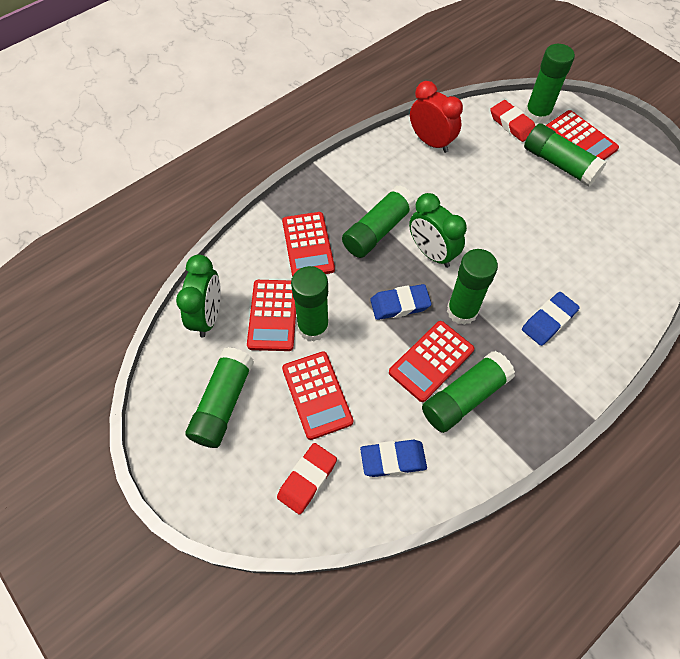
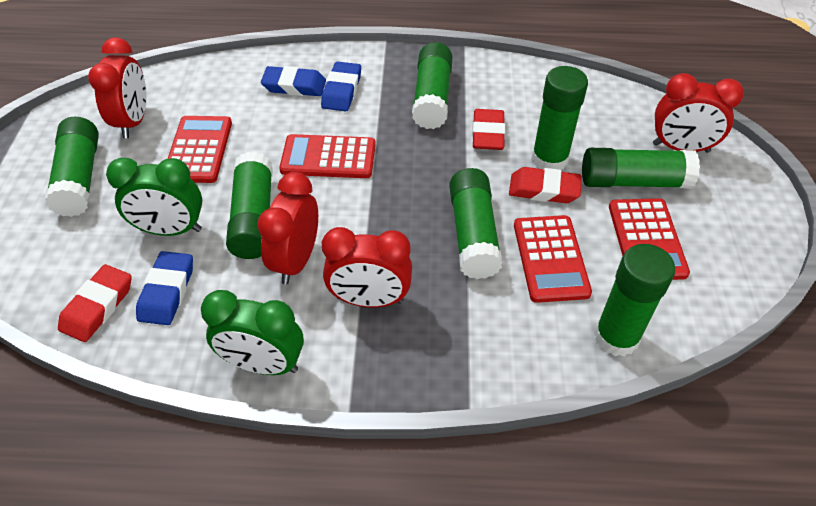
red calculator: [247,280,296,351] [282,212,335,277] [282,351,353,440] [389,321,474,402] [546,110,619,160] = 5 -> [168,116,232,183] [279,134,376,178] [514,215,592,303] [609,198,690,280] = 4
red clock: [410,81,463,153] = 1 -> [88,37,147,138] [257,172,318,285] [322,227,412,308] [653,73,744,153] = 4
red eraser: [277,443,337,515] [490,100,535,142] = 2 -> [58,264,132,342] [472,109,505,150] [509,167,582,203] = 3

